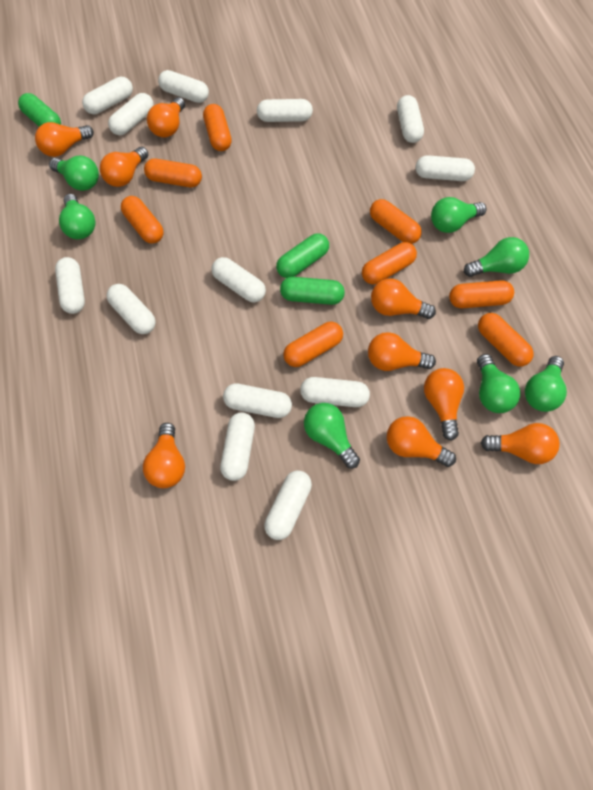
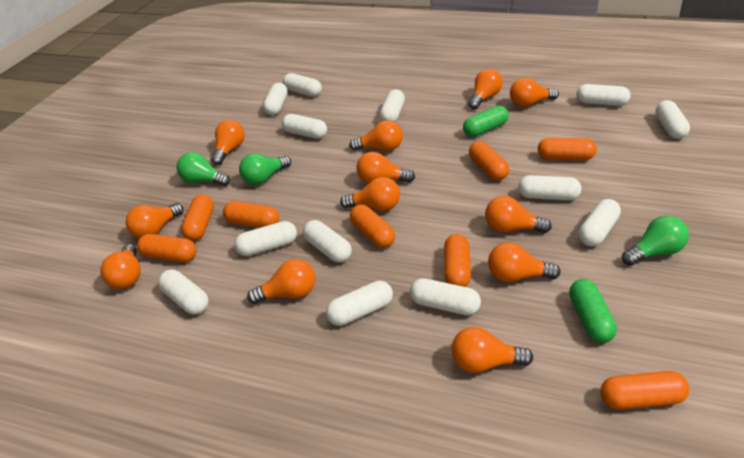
green capsule: [18,93,61,127] [276,233,329,278] [280,277,345,305] = 3 -> [463,106,509,137] [569,279,617,343] = 2
green light bulb: [49,156,99,191] [59,194,96,239] [304,403,360,468] [431,197,486,233] [464,237,529,277] [477,354,520,413] [525,356,567,412] = 7 -> [176,152,230,186] [239,153,291,185] [622,215,689,266] = 3
orange light bulb: [35,122,94,157] [100,147,149,187] [143,423,185,488] [147,97,185,138] [368,332,436,371] [371,279,436,319] [387,416,456,467] [424,368,464,441] [481,423,560,464] = 9 -> [100,244,141,289] [126,203,183,239] [211,120,245,165] [247,259,315,304] [340,177,400,211] [349,120,403,151] [356,152,415,184] [451,327,533,373] [468,68,503,109] [485,196,552,233] [488,242,561,282] [510,78,559,107] = 12

